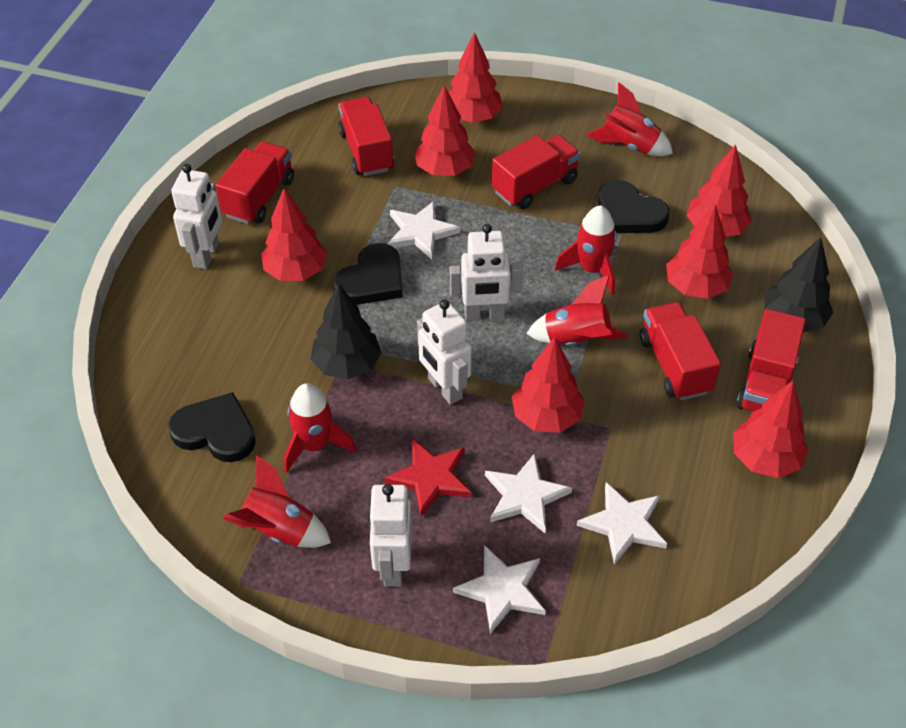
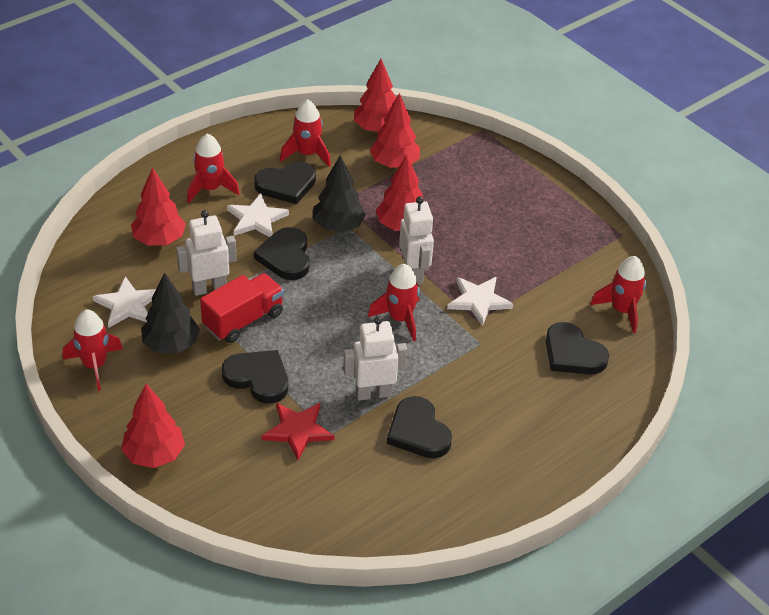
black heart: [168,392,256,462] [333,243,402,305] [598,180,670,233] = 3 -> [222,350,288,403] [254,161,316,204] [254,227,310,280] [387,396,452,458] [546,322,609,374] = 5
red tree: [261,188,328,281] [414,85,476,176] [448,32,503,123] [512,337,585,433] [666,204,734,299] [687,144,751,237] [733,381,808,478] = 7 -> [121,384,185,468] [131,167,186,246] [354,59,397,133] [370,93,420,168] [376,155,424,231] = 5
red truck: [216,141,294,224] [338,97,394,176] [492,135,581,209] [640,302,721,400] [736,309,806,412] = 5 -> [200,273,284,343] = 1
white robot: [171,164,222,269] [368,484,412,587] [417,299,472,405] [450,224,523,321] = 4 -> [176,210,237,296] [343,316,407,400] [399,196,434,285] = 3
white star: [388,201,460,259] [453,545,546,634] [485,453,572,533] [577,482,667,564] = 4 -> [93,276,156,328] [227,193,289,237] [447,277,513,326] = 3

